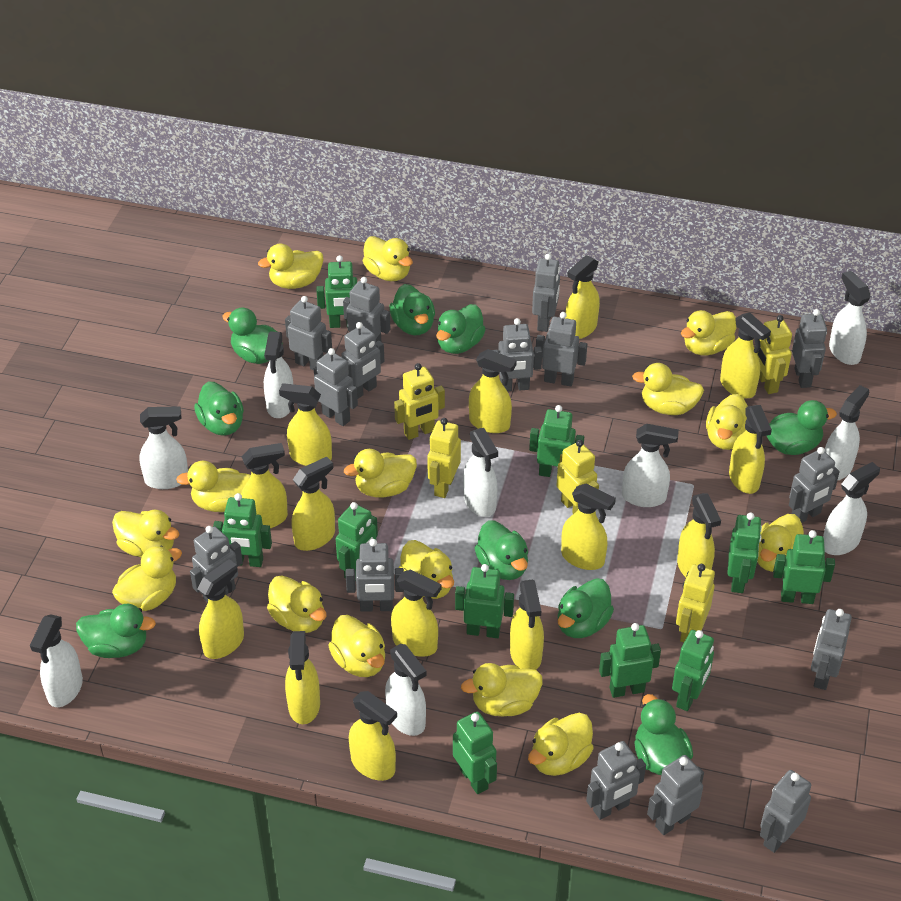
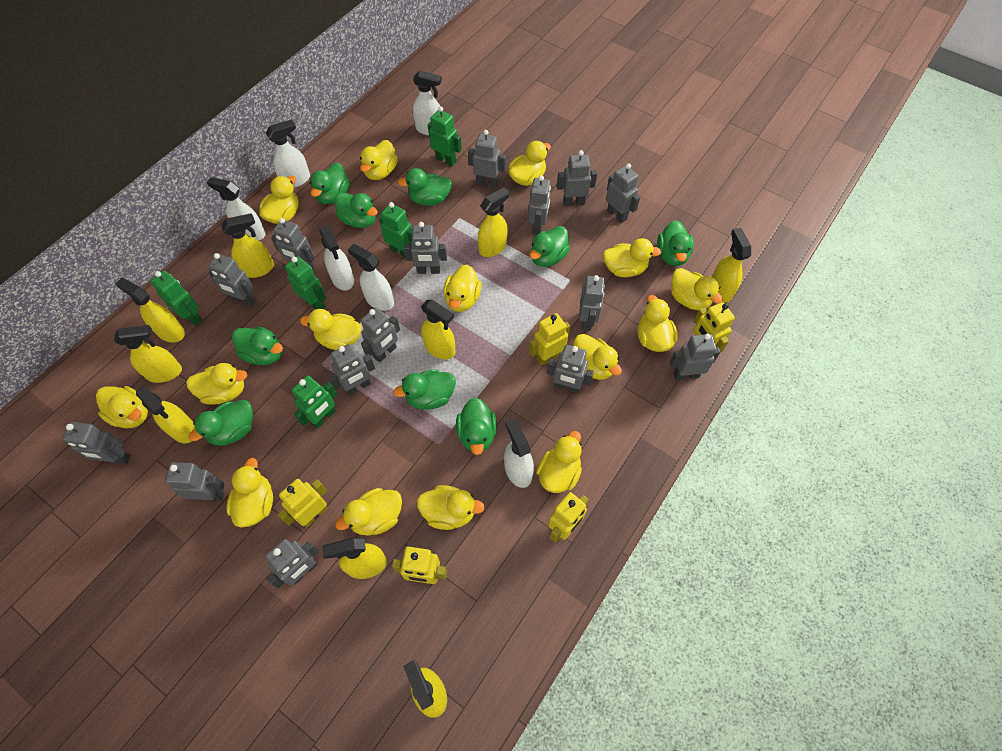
green robot: [213,493,272,567] [316,255,357,328] [336,502,378,581] [453,712,497,794] [455,564,514,638] [529,405,584,477] [599,623,661,698] [672,630,714,711] [728,512,762,593] [773,530,835,604] = 10 -> [150,271,202,326] [285,256,326,310] [292,376,337,429] [379,202,413,258] [428,106,462,166] = 5
white spray bottle: [30,614,83,707] [139,407,188,489] [264,331,294,418] [385,644,427,736] [463,428,498,517] [622,424,679,507] [823,462,880,555] [825,385,869,481] [829,271,871,365] = 9 -> [207,177,266,241] [266,119,310,188] [319,225,354,290] [348,244,394,311] [413,70,442,136] [504,419,534,488] = 6
yellow spray bottle: [198,559,244,659] [241,443,288,528] [279,383,332,466] [285,631,320,724] [291,457,335,551] [349,691,397,781] [391,569,441,657] [469,349,517,433] [510,580,544,670] [561,484,616,570] [565,255,600,339] [677,493,721,577] [720,312,771,399] [729,405,772,494] = 14 -> [114,325,182,383] [115,278,185,342] [136,385,195,443] [221,213,274,278] [322,537,387,579] [403,660,447,718] [421,299,456,359] [478,187,509,257] [712,228,751,302] = 9

